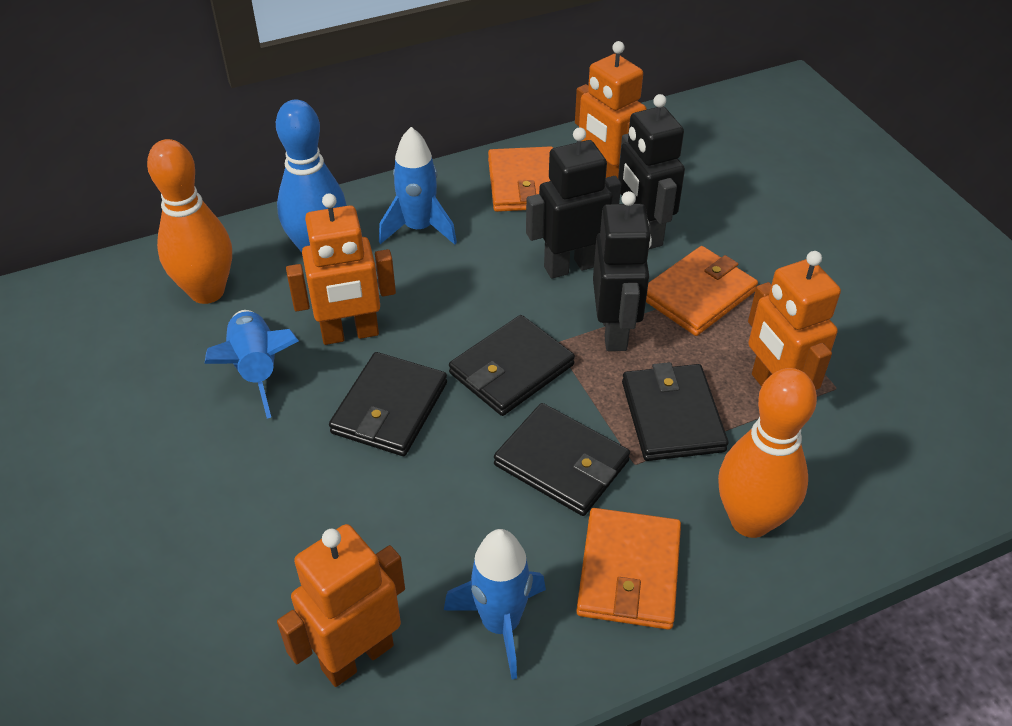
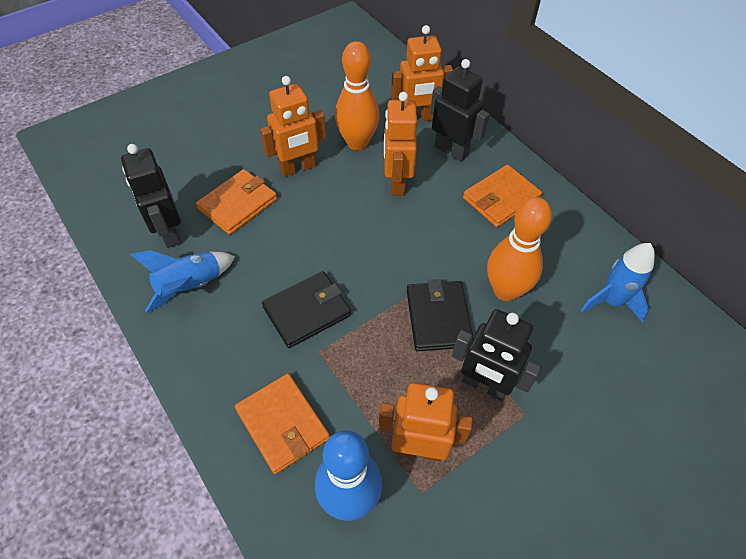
black wallet: [329,352,447,456] [449,315,575,416] [494,403,630,516] [622,362,728,461] = 4 -> [262,271,351,348] [407,279,473,351] = 2
blue rocket: [204,310,299,419] [379,127,457,245] [444,529,546,680] = 3 -> [130,250,235,313] [581,243,655,322] = 2

